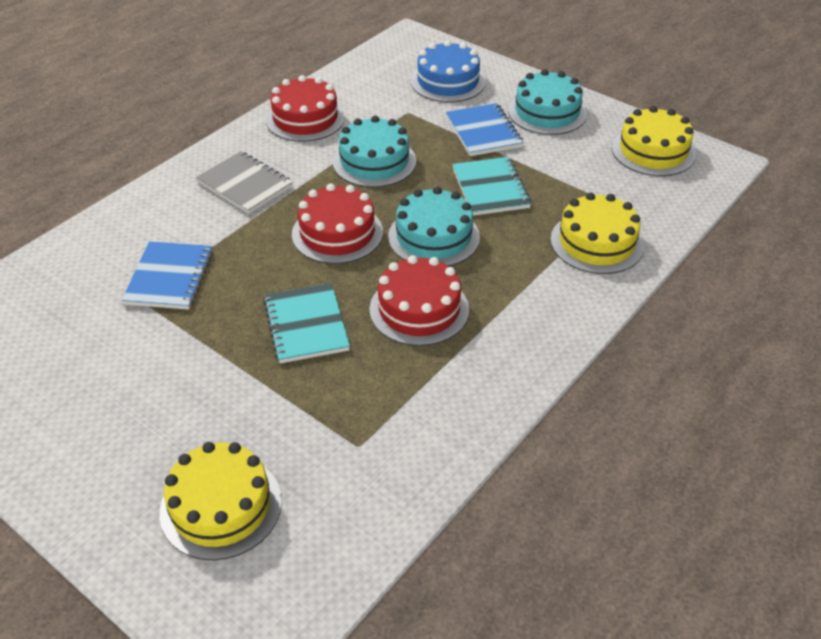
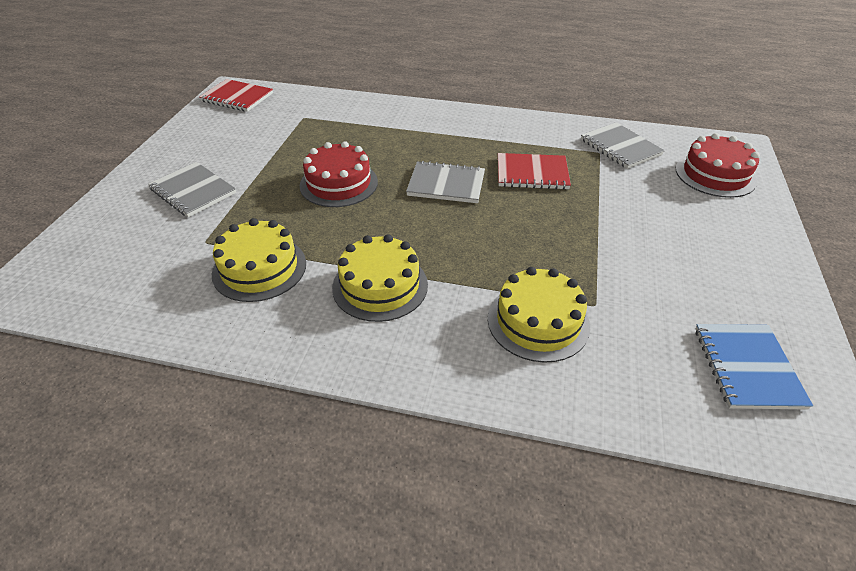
blue cake: [411,40,486,102] = 1 -> none = 0
blue notebook: [122,241,213,310] [446,103,523,156] = 2 -> [696,324,813,410] = 1
grey notebook: [196,151,293,214] = 1 -> [148,162,236,217] [406,161,485,203] [581,122,665,169] = 3
red cake: [266,75,345,142] [292,183,383,264] [369,255,469,346] = 3 -> [300,141,378,207] [676,133,760,198] = 2
red notebook: none = 0 -> [199,79,273,112] [498,153,571,190] = 2
turquoise cake: [333,116,416,187] [388,187,480,266] [508,69,587,135] = 3 -> none = 0
turquoise notebook: [263,283,350,363] [452,157,531,216] = 2 -> none = 0

